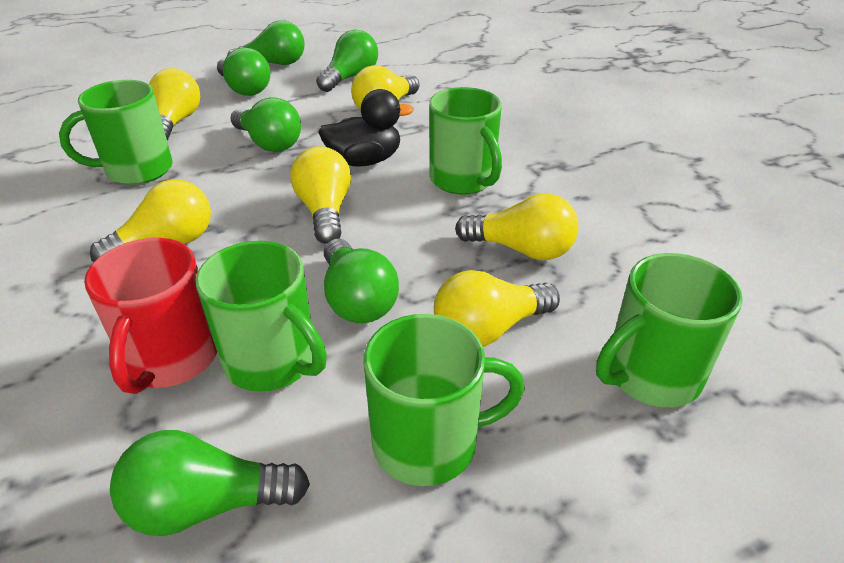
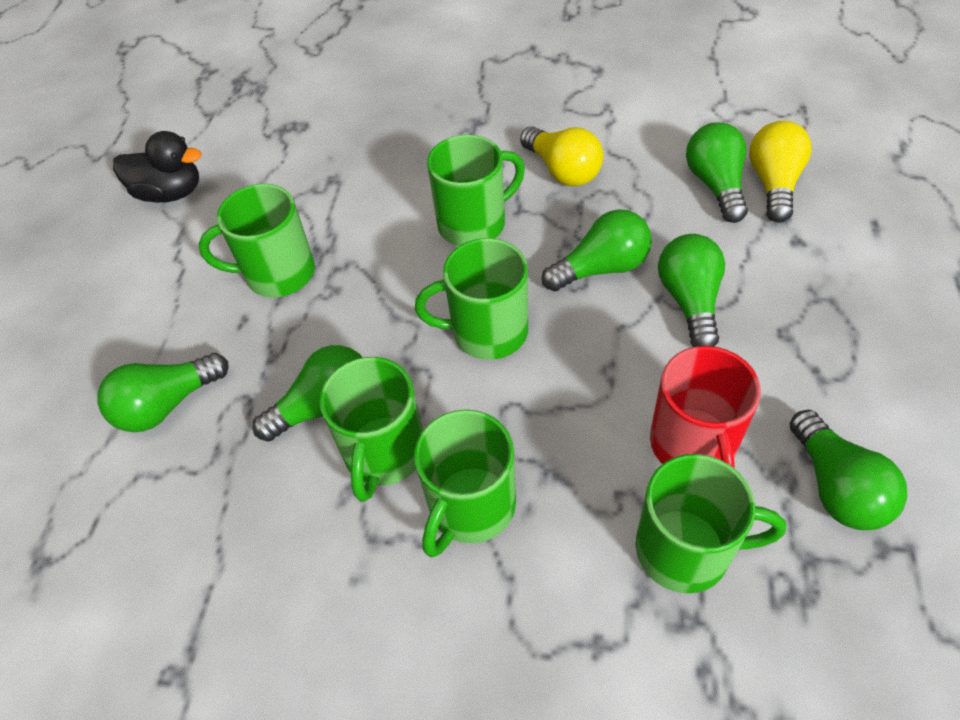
green mug: [59,80,173,185] [196,241,327,392] [364,314,525,486] [429,87,502,194] [596,253,743,407] = 5 -> [199,184,315,298] [320,357,423,502] [414,409,516,557] [415,238,528,360] [427,135,525,246] [636,454,786,593] = 6
yellow light bulb: [90,179,211,262] [149,68,200,141] [291,146,351,244] [351,65,419,110] [434,270,560,347] [455,193,578,260] = 6 -> [520,126,603,186] [749,121,812,223] = 2

